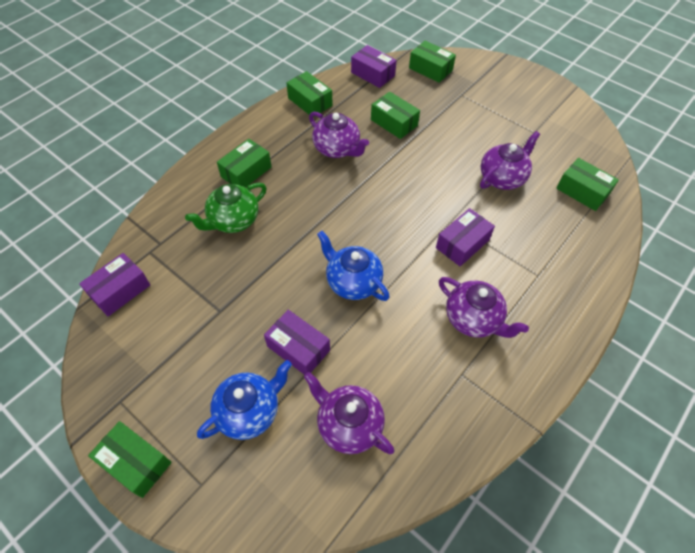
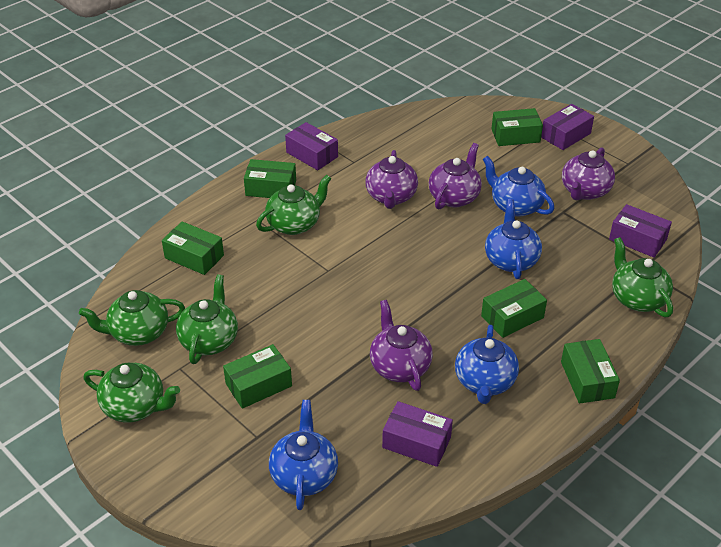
blue teapot: [197,360,292,440] [317,231,390,301] = 2 -> [269,400,338,510] [455,325,519,404] [483,156,554,217] [485,199,542,279] = 4
green teapot: [185,183,267,233] = 1 -> [79,290,185,346] [84,363,180,422] [176,274,238,364] [256,175,332,235] [612,237,673,317] = 5

